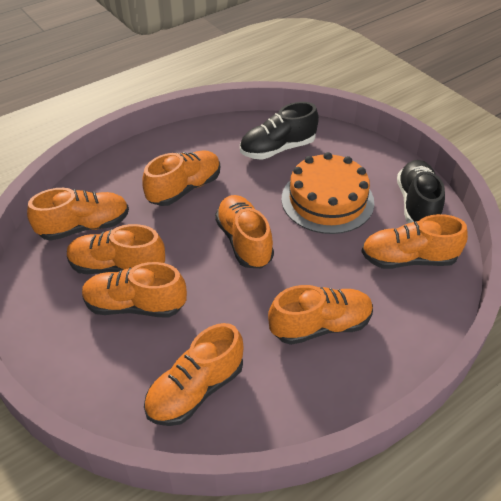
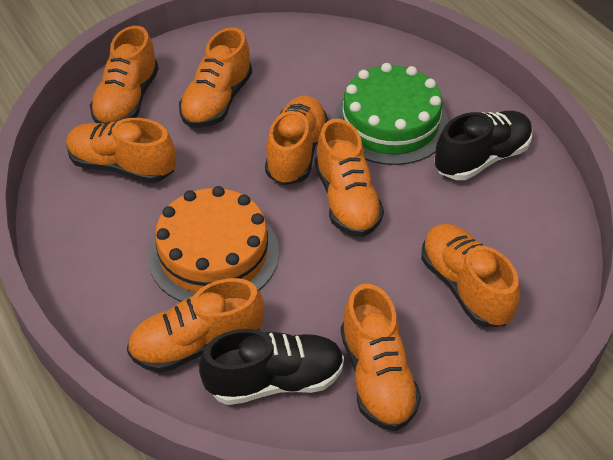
green cake: none = 0 -> [333,63,449,165] = 1

